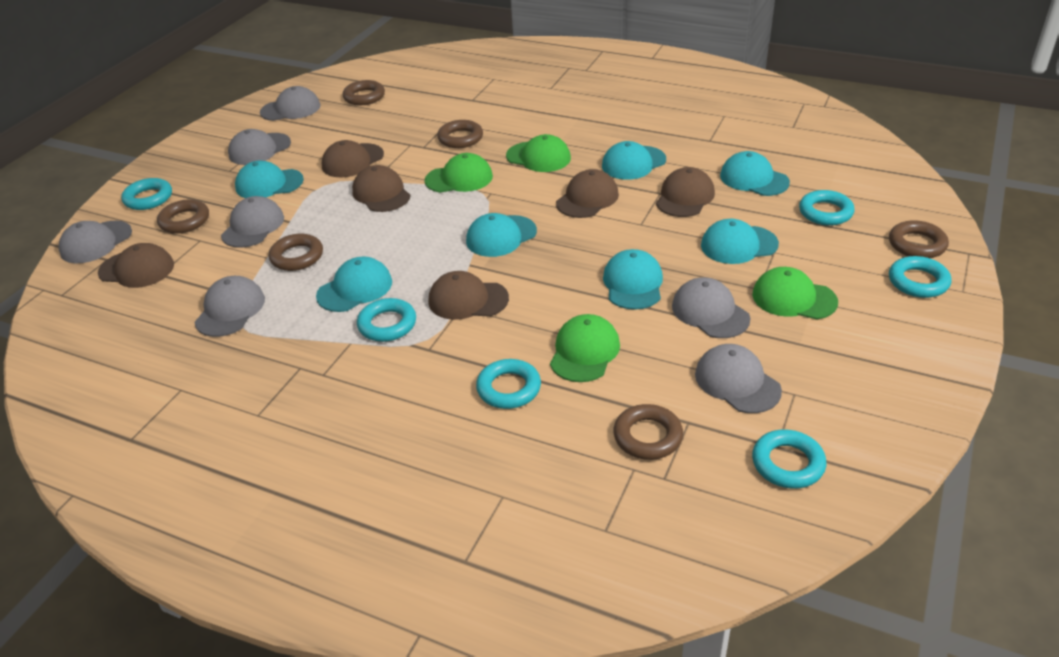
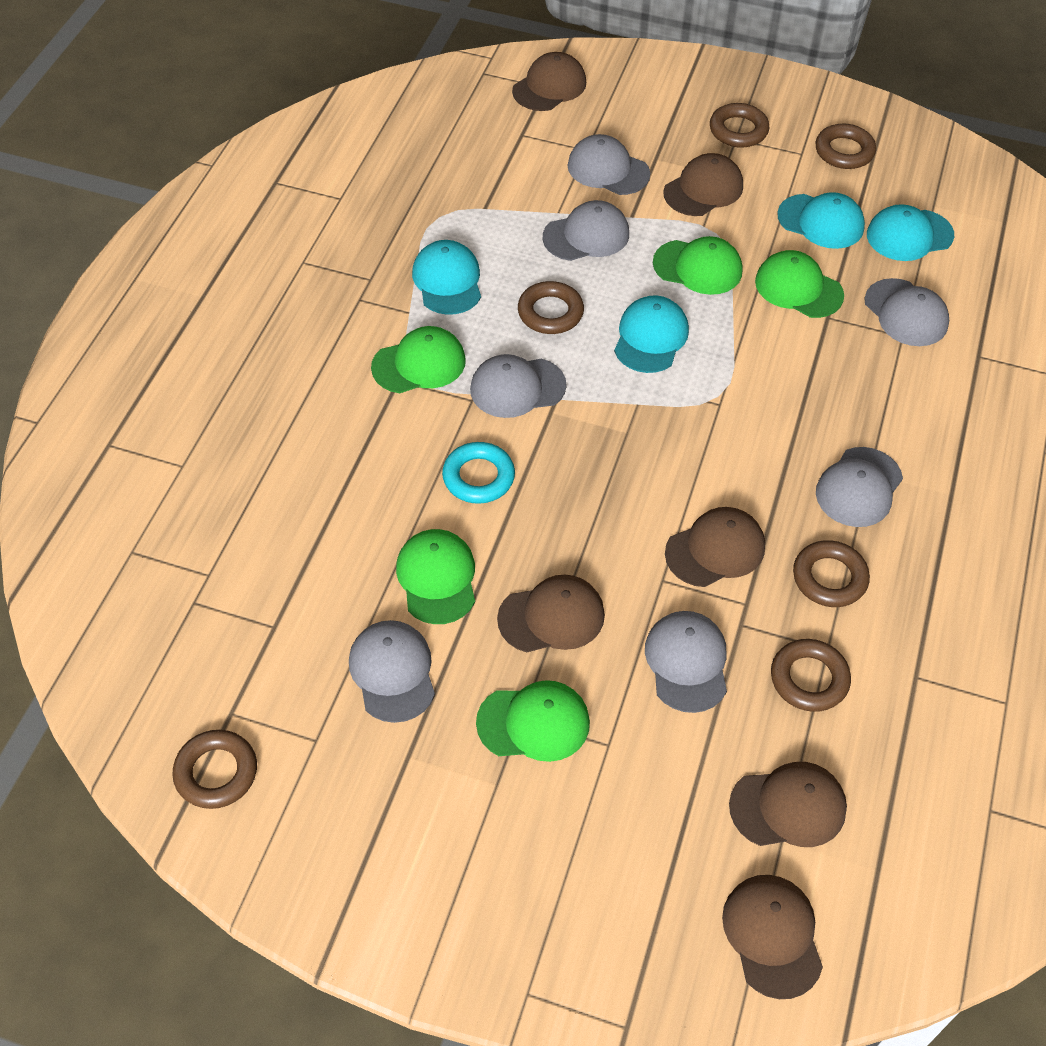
green cap: [425,153,493,193] [506,134,571,172] [550,314,620,382] [752,267,838,320] = 4 -> [371,326,466,393] [396,529,475,624] [476,680,590,762] [653,236,742,295] [755,250,844,318] = 5
turquoise cap: [235,160,304,198] [316,257,392,312] [466,213,537,257] [602,141,666,180] [603,249,663,310] [701,219,779,264] [720,151,790,196] = 7 -> [412,240,481,315] [614,295,689,373] [777,192,865,249] [867,204,954,261] = 4
turquoise ring: [121,178,172,210] [357,298,416,342] [476,359,541,409] [752,429,826,489] [799,190,855,226] [889,256,952,298] = 6 -> [442,442,515,504] = 1

